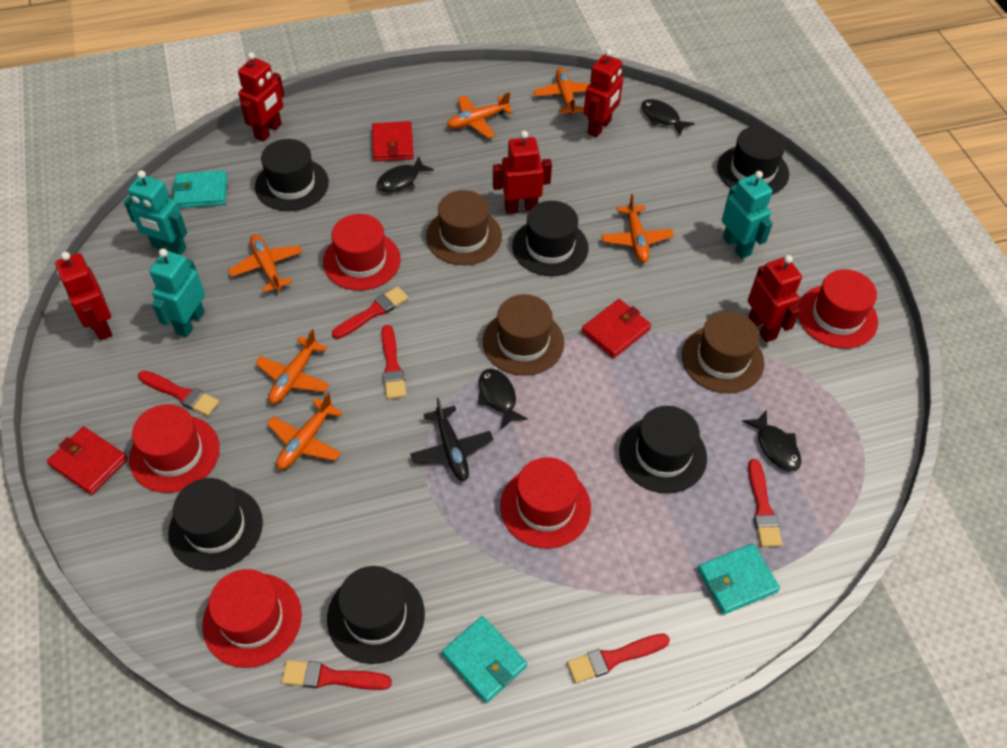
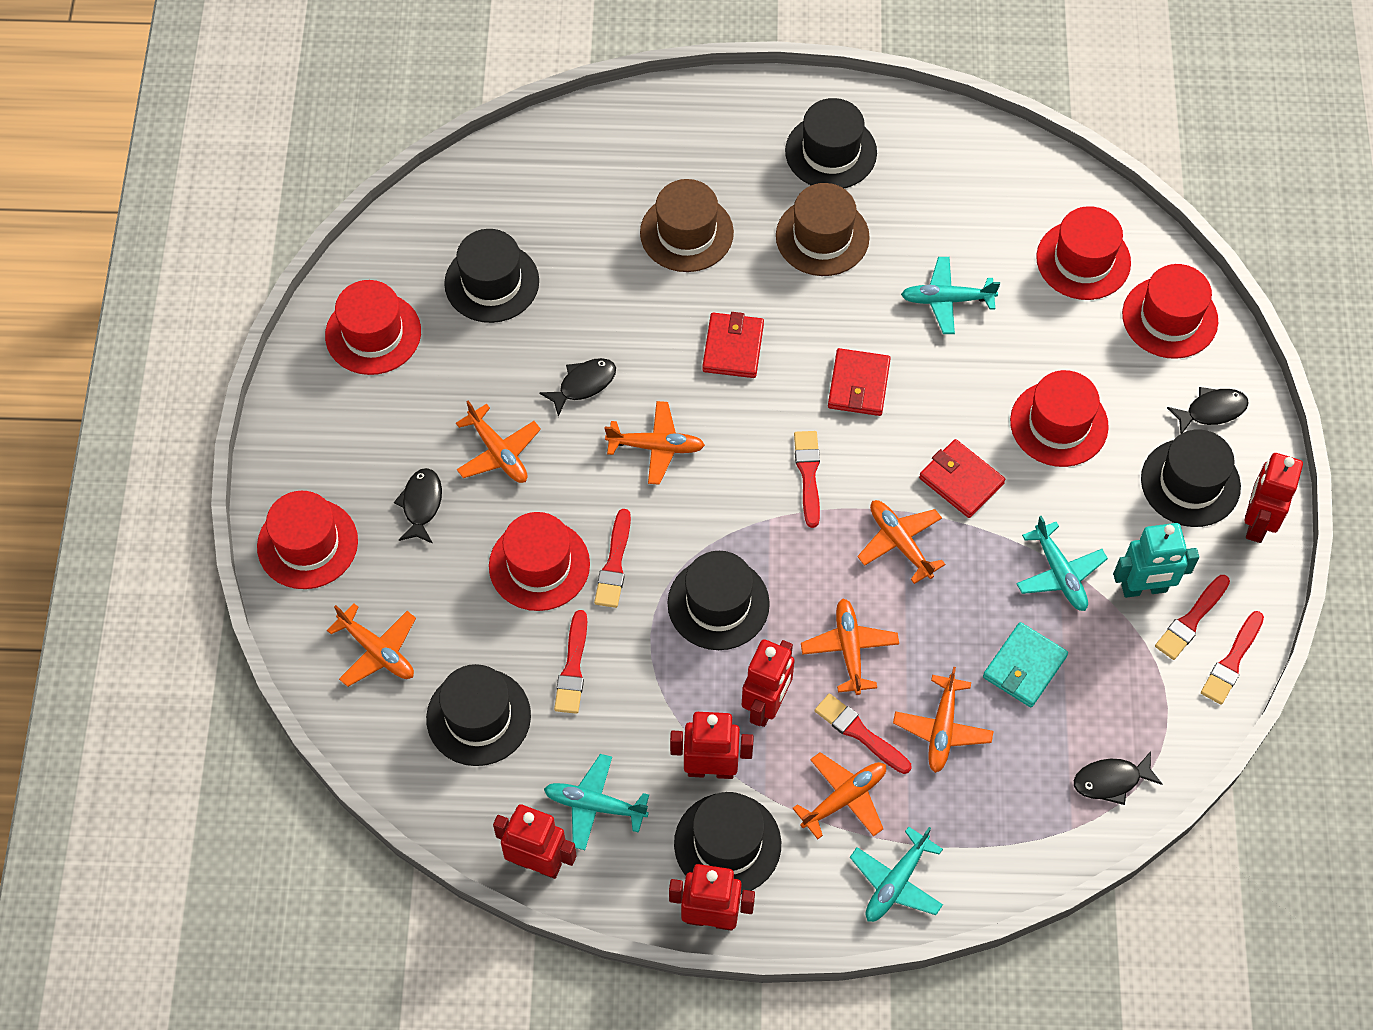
black plane: [410,398,493,481] = 1 -> none = 0
brown hat: [426,190,502,265] [483,294,564,376] [682,311,764,393] = 3 -> [640,179,734,272] [776,183,870,276] = 2
orange plane: [228,234,302,292] [255,329,330,404] [267,393,343,470] [447,92,513,138] [533,68,589,115] [601,194,674,262] = 6 -> [327,603,416,687] [456,401,541,483] [605,401,705,485] [792,752,886,839] [801,599,899,695] [858,500,946,584] [893,667,993,773] = 7
red hat: [129,404,220,493] [202,569,302,668] [323,214,401,291] [500,457,591,549] [798,269,878,349] = 5 -> [257,491,358,589] [325,280,421,375] [489,512,590,611] [1010,370,1109,467] [1036,206,1131,300] [1122,264,1218,359] = 6
turquoise plane: none = 0 -> [544,754,649,850] [850,826,943,922] [901,257,1000,334] [1017,516,1108,611] = 4
turquoise robot: [124,170,187,255] [149,249,205,337] [722,171,773,259] = 3 -> [1113,523,1199,598] = 1
turquoise wallet: [172,170,227,208] [442,616,527,703] [698,544,780,615] = 3 -> [983,622,1068,707] = 1

